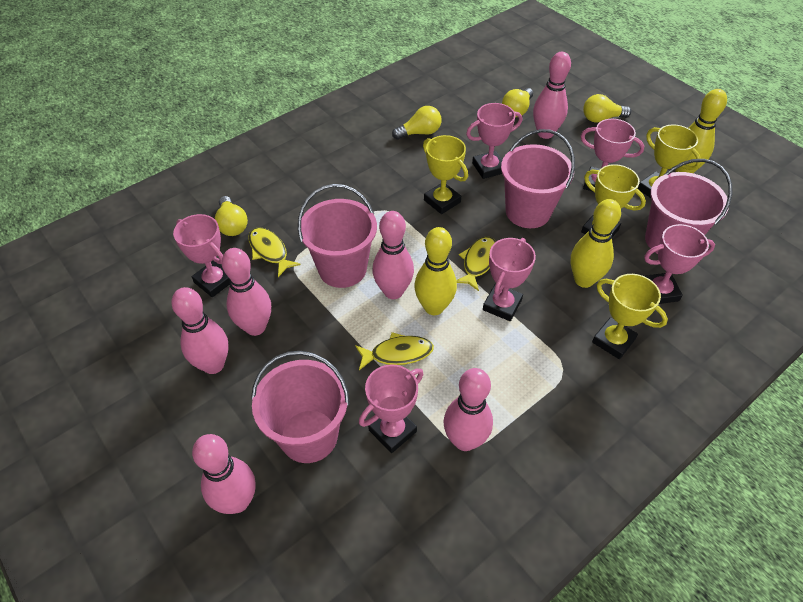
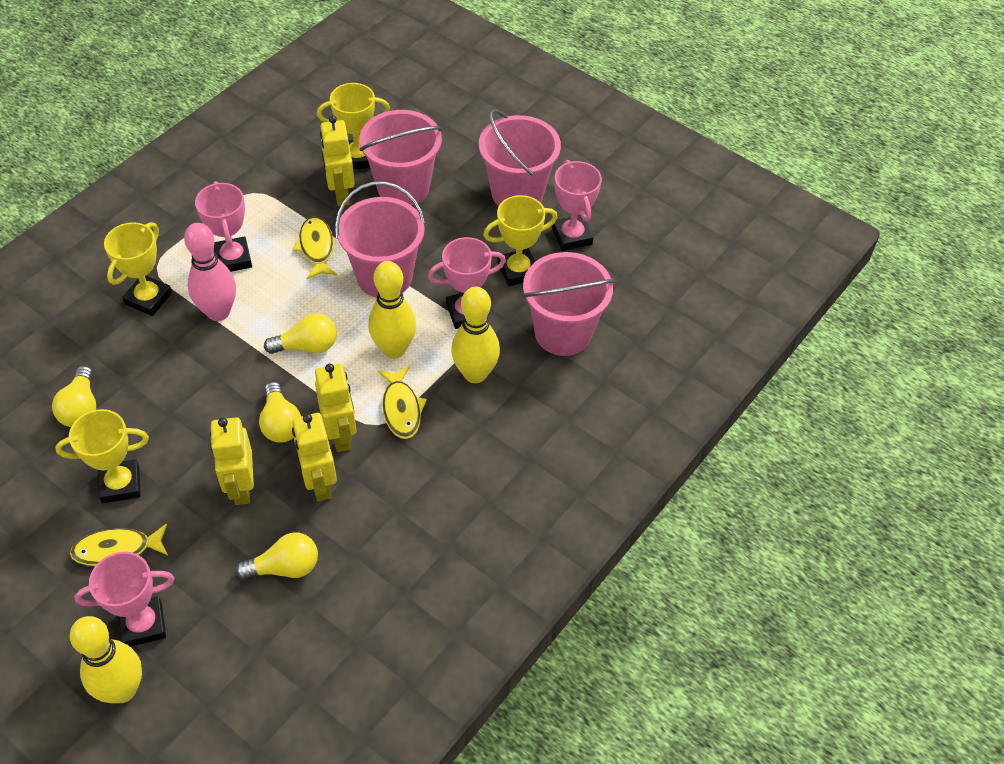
pink bowling pin: [171,287,229,374] [192,434,256,514] [222,248,271,336] [372,211,414,299] [443,368,493,451] [533,52,571,139] = 6 -> [184,223,236,321] = 1
pink trophy: [173,214,230,297] [359,365,424,453] [466,103,522,179] [483,238,536,321] [581,119,644,191] [644,224,715,304] = 6 -> [74,552,175,647] [195,181,252,272] [428,237,506,329] [552,160,602,251] = 4
yellow robot: none = 0 -> [210,417,254,505] [292,413,337,501] [315,364,356,452] [320,115,355,206] = 4

